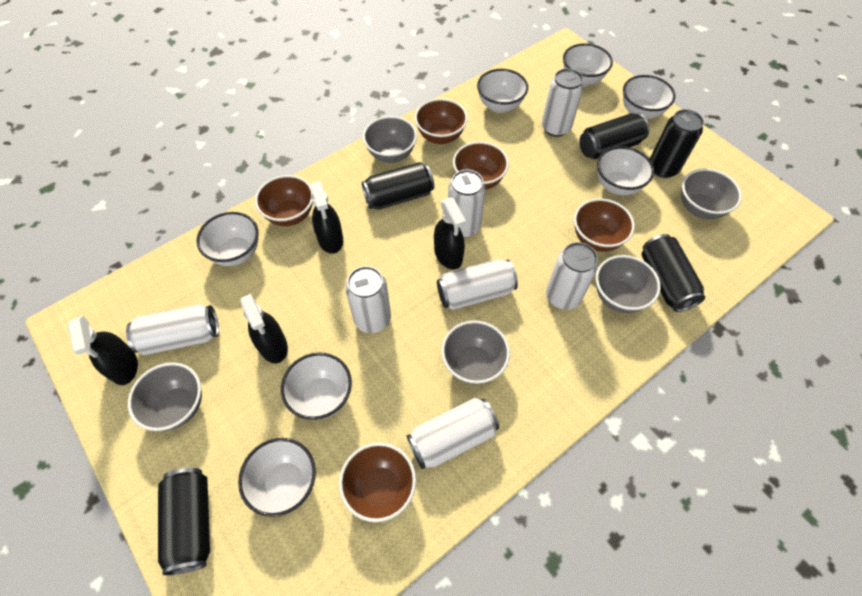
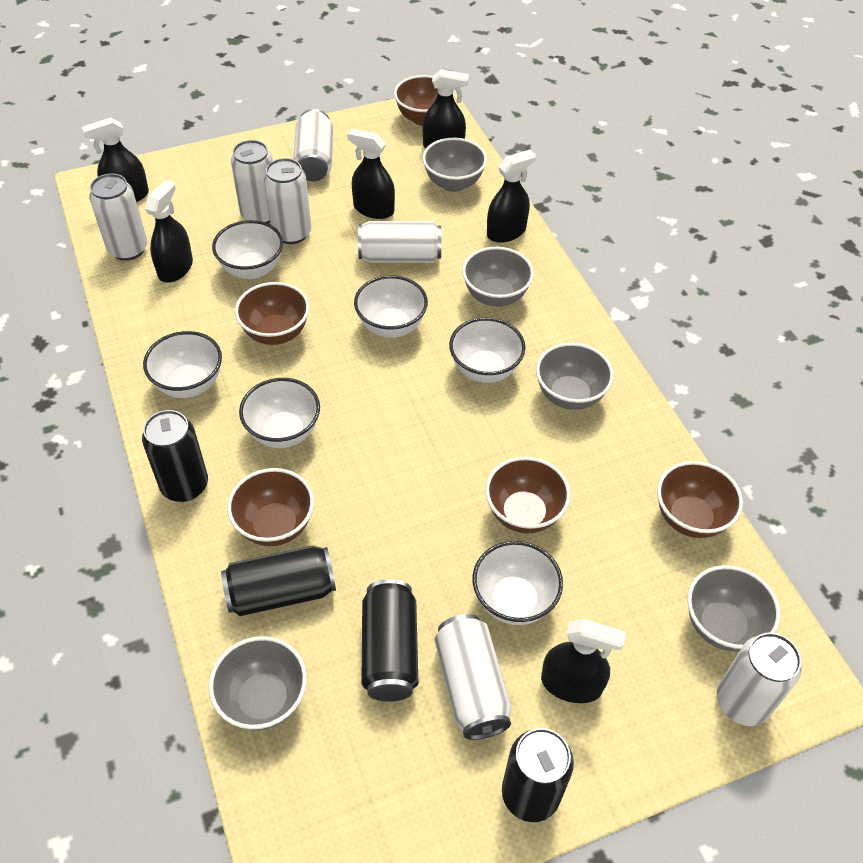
black can: [158,468,210,575] [362,162,434,209] [579,113,649,159] [642,234,705,312] [650,109,704,178] = 5 -> [142,410,208,502] [221,546,336,616] [361,579,418,701] [502,728,574,822] = 4
black spray bottle: [68,316,138,385] [240,294,288,363] [310,181,343,254] [434,197,466,270] = 4 -> [82,117,149,202] [145,180,193,283] [347,129,395,219] [423,69,469,149] [487,150,536,243] [541,619,626,703] = 6
white bowl: [196,212,259,266] [238,438,316,517] [281,352,352,420] [477,69,528,113] [563,43,613,86] [597,146,654,195] [623,75,675,119] = 7 -> [143,331,222,398] [212,220,283,279] [239,378,320,448] [354,275,428,338] [449,317,526,383] [473,541,563,625] = 6

